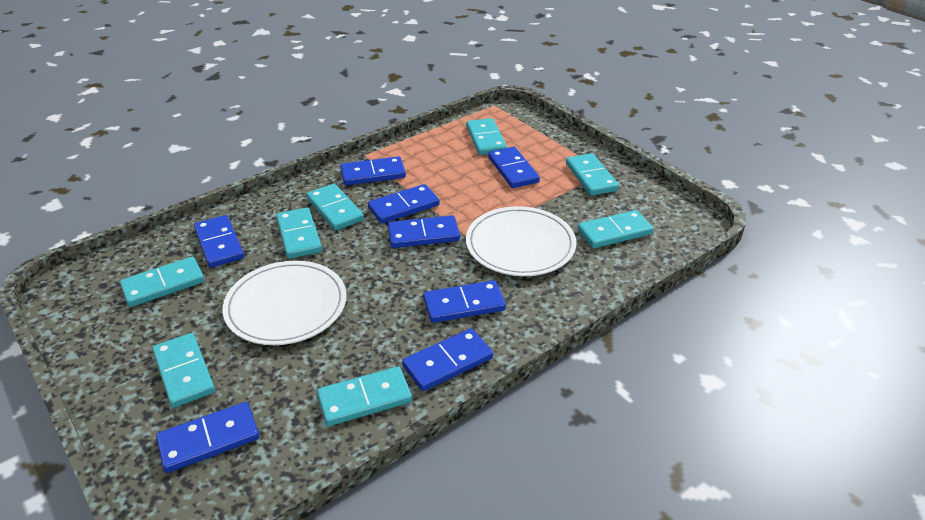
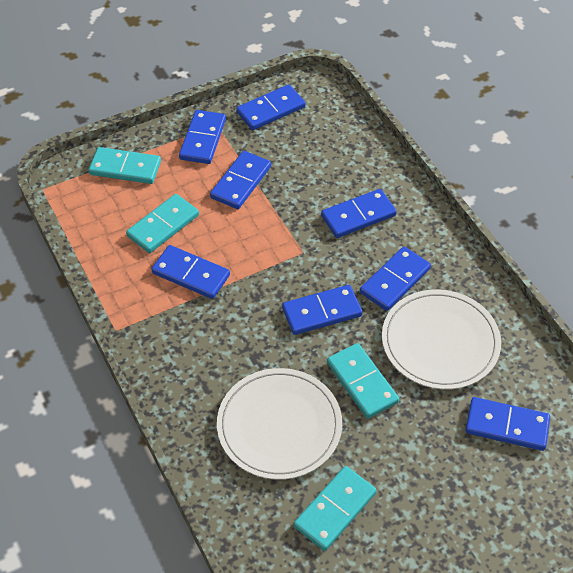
turquoise domino: [120,257,205,307] [152,333,215,408] [276,208,322,259] [307,184,364,231] [317,366,412,426] [466,118,507,155] [566,153,619,196] [578,210,654,248] = 8 -> [88,147,161,184] [126,194,199,253] [294,466,377,551] [327,343,399,419] = 4

